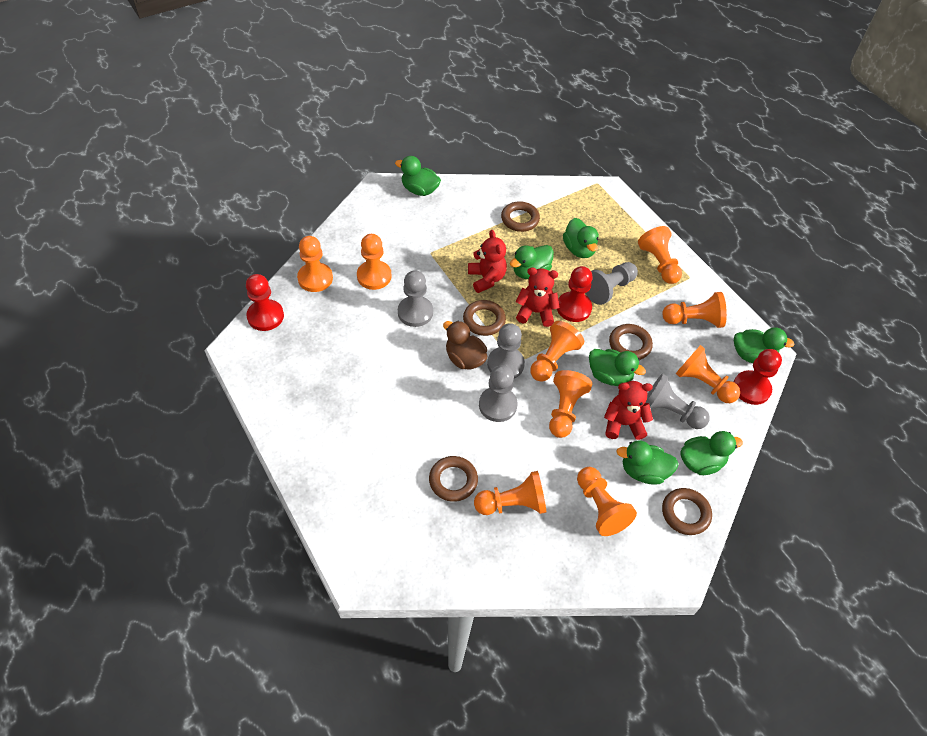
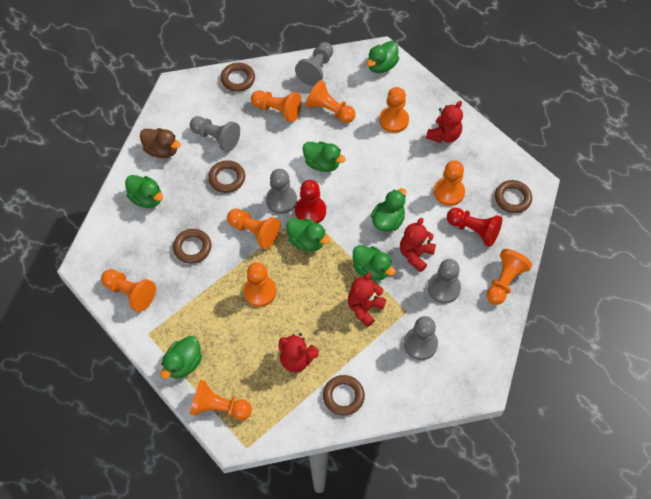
red pawn: [246,274,284,331] [557,266,593,322] [734,349,782,405] = 3 -> [295,180,326,223] [447,208,502,247] = 2
red teddy bear: [468,230,507,293] [516,267,560,327] [604,381,653,440] = 3 -> [279,333,319,372] [348,272,386,327] [400,218,436,272] [426,101,463,143] = 4

